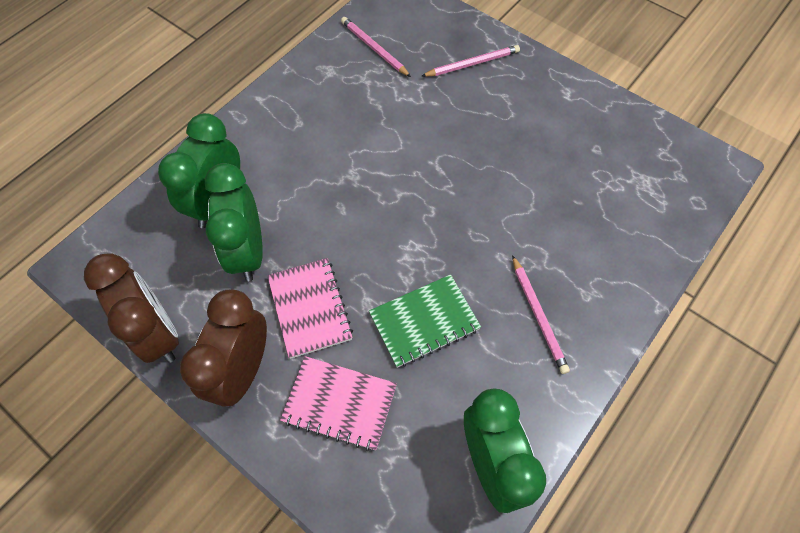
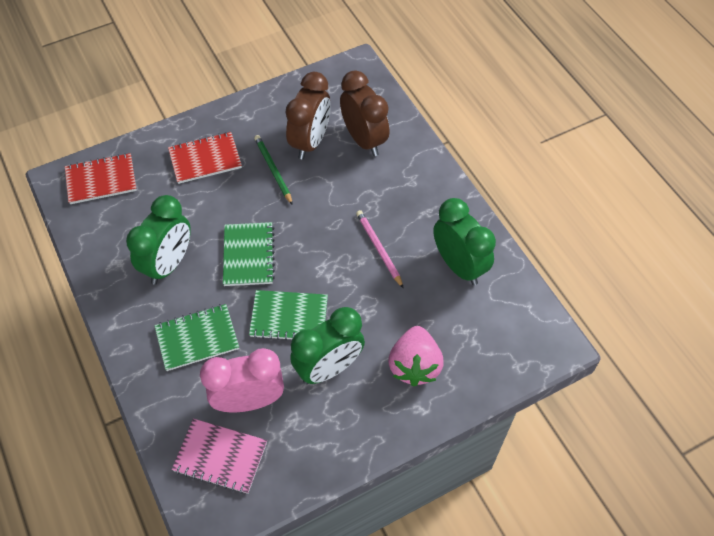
green notebook: [369,274,481,368] = 1 -> [154,304,239,371] [223,222,275,286] [249,290,328,340] = 3
green pencil: none = 0 -> [254,135,293,205] = 1
pink clock: none = 0 -> [200,348,284,412] = 1
pink notebook: [267,258,353,359] [280,356,397,451] = 2 -> [171,418,267,494] = 1
pink pencil: [341,17,411,77] [422,45,520,77] [512,255,570,374] = 3 -> [356,210,404,289] = 1
pink strawberry: none = 0 -> [388,326,444,386] = 1
red notebook: none = 0 -> [65,153,137,204] [168,132,242,184] = 2

